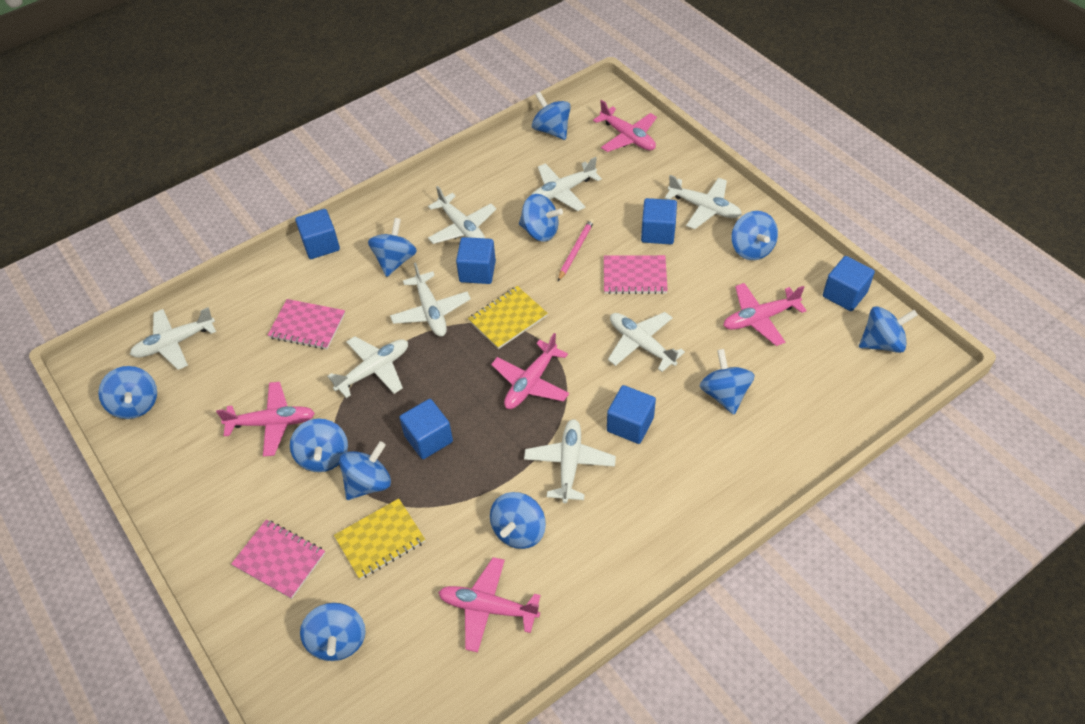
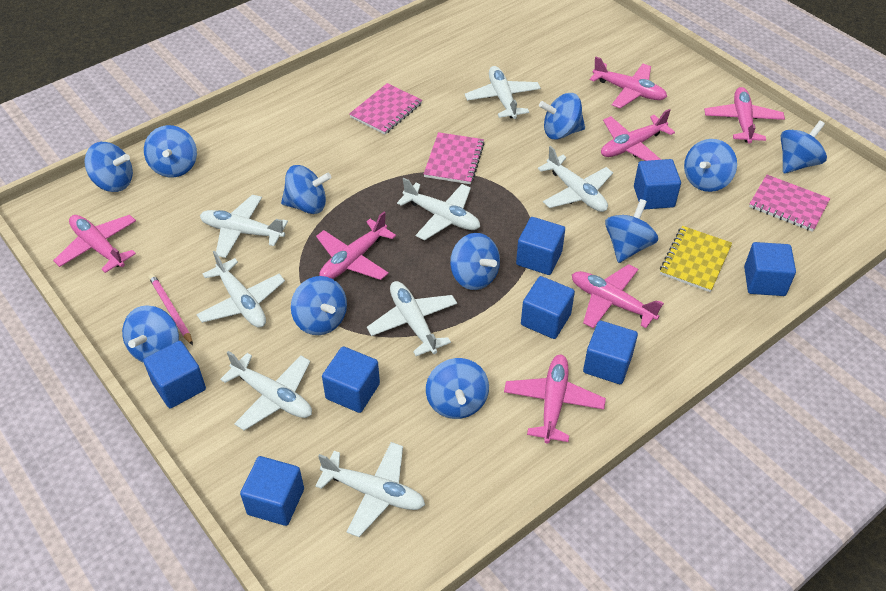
blue cube: [295,209,340,259] [399,399,453,459] [456,237,496,284] [607,385,656,444] [641,198,677,244] [823,256,875,311] = 6 -> [143,341,206,409] [240,456,304,526] [322,346,380,413] [516,217,565,275] [521,276,575,339] [583,321,638,384] [634,159,681,210] [744,242,796,296] = 8
pink plane: [216,382,315,457] [438,557,541,652] [491,333,569,409] [593,100,657,152] [723,283,807,346] = 5 -> [53,215,136,273] [316,212,396,280] [504,355,606,444] [572,264,664,328] [590,57,667,108] [601,109,675,161] [704,87,785,144] = 7
yellow notebook: [334,498,425,580] [468,286,548,349] = 2 -> [660,226,732,292] = 1

